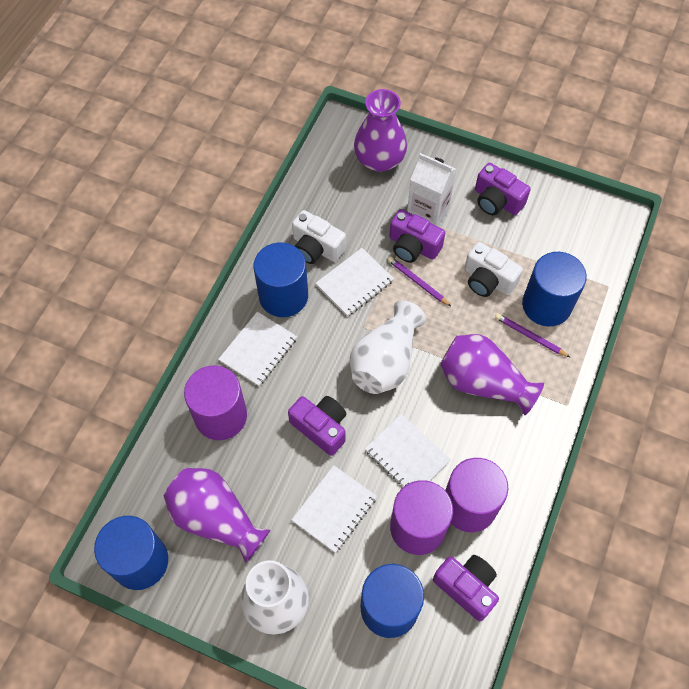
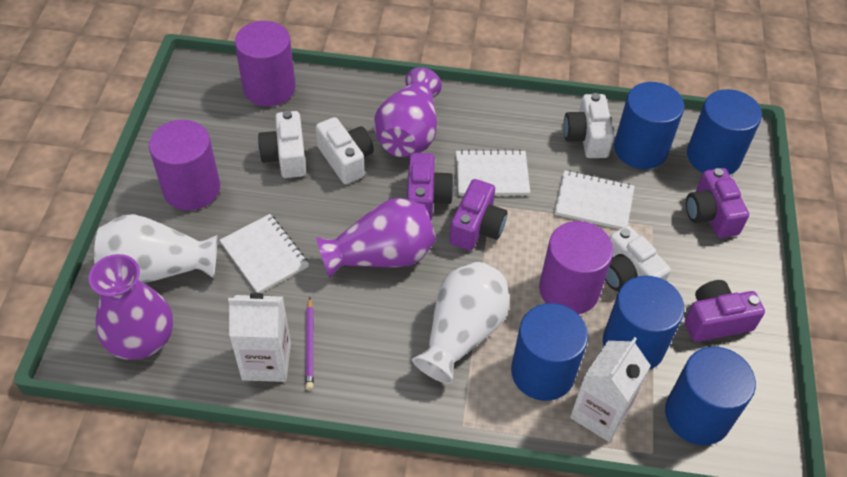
blue cylinder: [94,516,168,590] [253,243,308,317] [361,564,424,638] [522,252,587,327] = 4 -> [511,303,588,401] [603,276,684,370] [614,82,684,169] [665,347,756,445] [687,89,762,175] = 5
purple pencil: [388,257,451,306] [495,313,570,357] = 2 -> [305,297,314,390] = 1
white camera: [292,210,346,264] [465,242,523,297] = 2 -> [258,111,306,178] [316,117,374,184] [563,93,614,158] [605,226,671,291] = 4
white carton: [407,153,457,226] = 1 -> [228,293,291,382] [570,337,651,442] = 2
white notebook: [218,312,297,386] [292,465,377,553] [316,248,394,317] [365,414,451,487] = 4 -> [220,214,309,293] [456,149,530,196] [554,170,635,229] = 3

